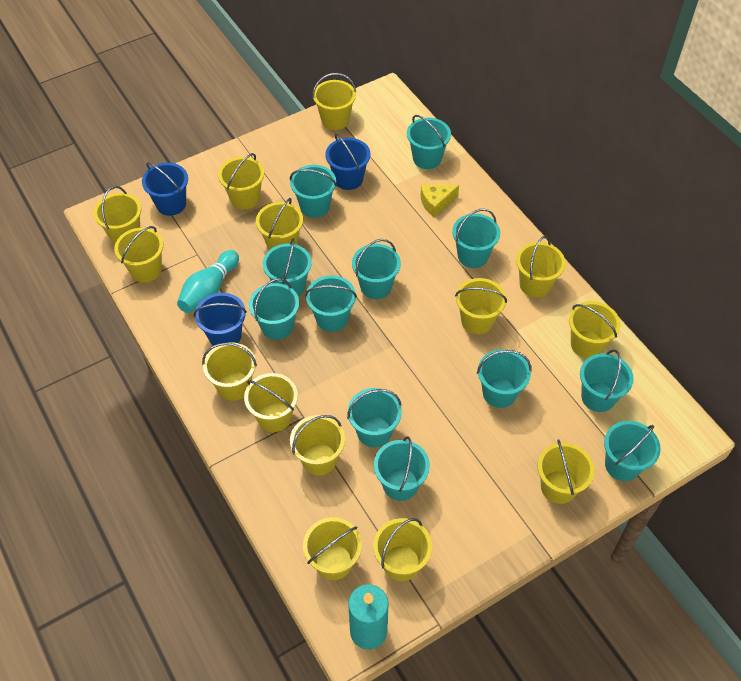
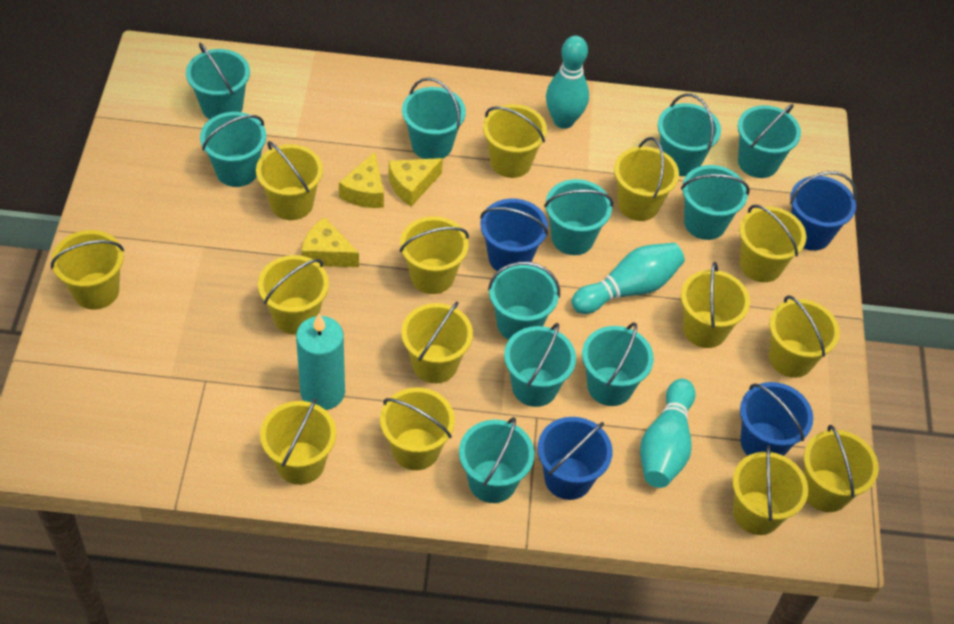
blue bucket: [142,162,188,216] [194,293,247,345] [325,134,370,190] = 3 -> [480,198,548,271] [537,417,613,500] [740,382,813,456] [790,171,857,251] = 4
turquoise bowling pin: [177,250,239,313] = 1 -> [546,36,589,129] [571,243,685,314] [640,379,696,488] = 3
turquoise bucket: [249,278,299,340] [263,238,312,297] [290,165,337,218] [305,275,357,332] [347,388,402,447] [352,239,401,299] [374,436,430,501] [407,115,451,169] [452,209,500,268] [477,349,532,408] [580,349,634,412] [604,421,661,481] = 12 -> [186,43,250,119] [200,112,266,187] [402,77,466,159] [459,417,534,503] [488,262,560,340] [504,323,576,407] [544,179,613,255] [582,322,654,406] [658,94,721,176] [681,165,750,240] [738,104,801,178] = 11
yellow cheese: [421,184,459,217] = 1 -> [302,218,359,267] [339,152,384,208] [389,158,443,207] = 3

